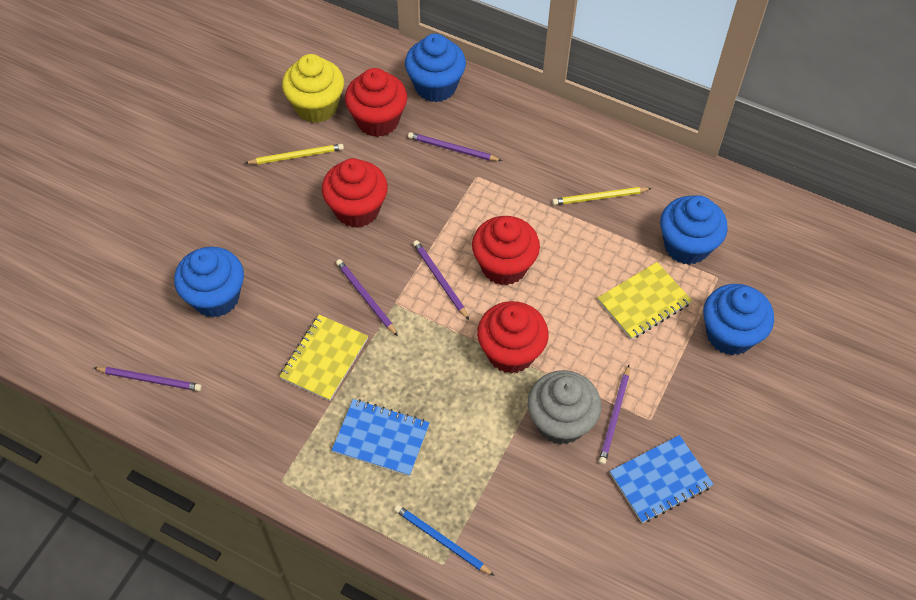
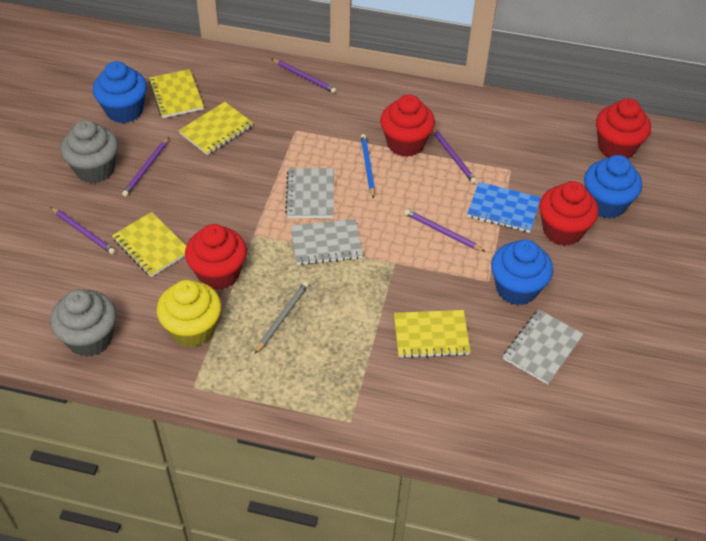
blue cupcake: [174,247,244,317] [405,34,466,102] [660,195,728,265] [703,284,774,355] = 4 -> [93,61,147,123] [491,239,553,305] [584,155,642,219] = 3
blue notebook: [332,399,430,476] [610,435,713,523] = 2 -> [467,182,541,233] = 1
grey cupcake: [527,370,602,445] = 1 -> [50,289,116,357] [61,120,118,183] = 2
grey notebook: none = 0 -> [285,168,334,218] [291,219,363,265] [503,309,583,385] = 3
grey pencil: none = 0 -> [255,282,309,354] = 1
yellow notebook: [279,315,368,401] [598,262,692,340] = 2 -> [112,212,186,277] [149,69,204,118] [179,102,253,155] [394,310,471,358] = 4
yellow pencil: [245,144,344,164] [552,187,652,205] = 2 -> none = 0

